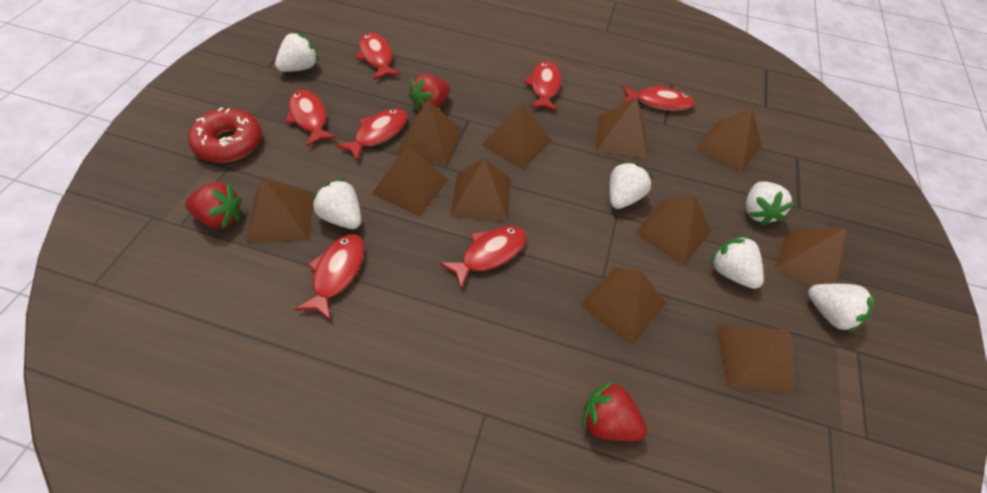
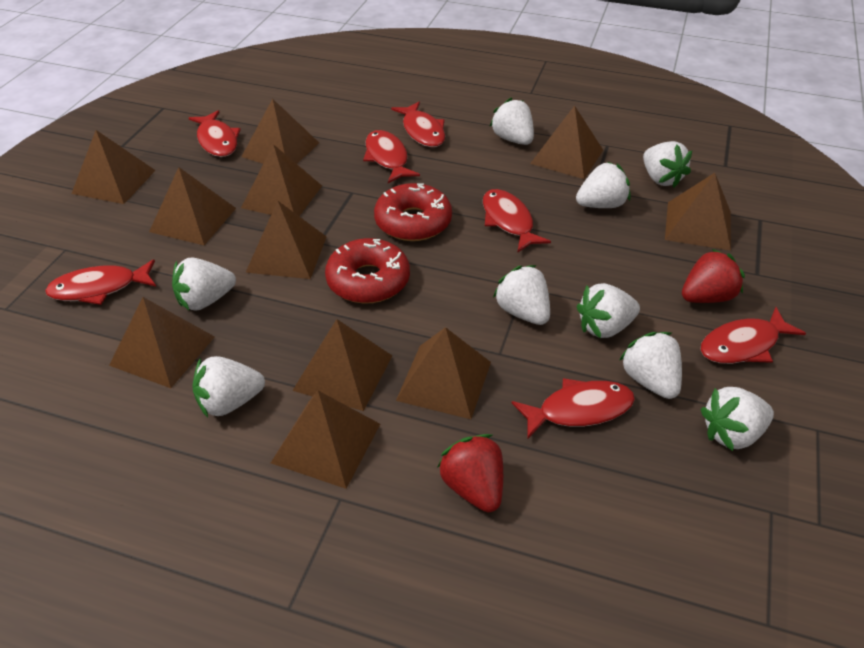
red donut: [188,107,262,162] = 1 -> [325,238,410,303] [374,183,452,241] = 2
red strawberry: [185,182,242,229] [408,74,450,112] [582,381,647,441] = 3 -> [437,434,503,512] [682,249,745,303] = 2
white strawberry: [275,32,319,72] [311,178,361,229] [609,161,654,209] [710,236,764,289] [745,182,795,226] [808,284,874,333] = 6 -> [172,258,236,311] [192,356,265,417] [489,97,534,145] [493,265,550,325] [576,162,631,208] [577,283,640,338] [619,332,682,399] [643,141,692,188] [700,387,774,451] = 9

